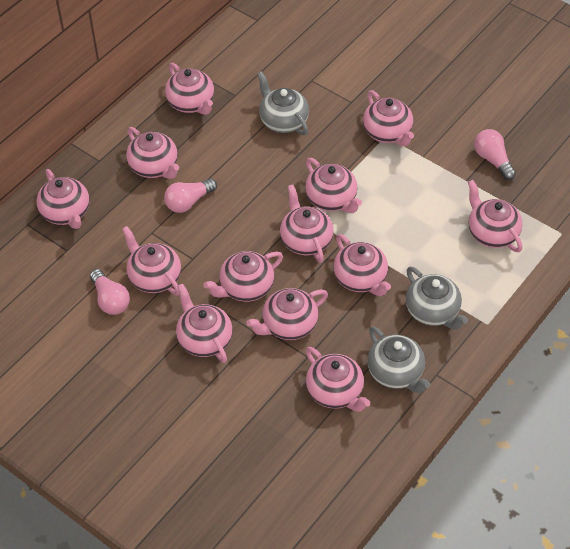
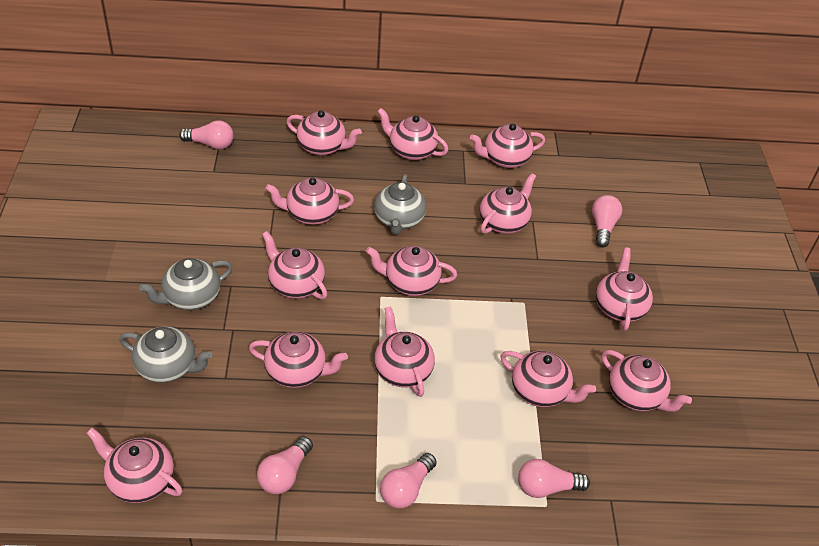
pink light bulb: [90,269,130,315] [164,178,217,213] [474,129,516,180] = 3 -> [179,120,233,150] [257,436,313,494] [380,453,437,508] [518,459,590,498] [592,195,622,248] = 5

